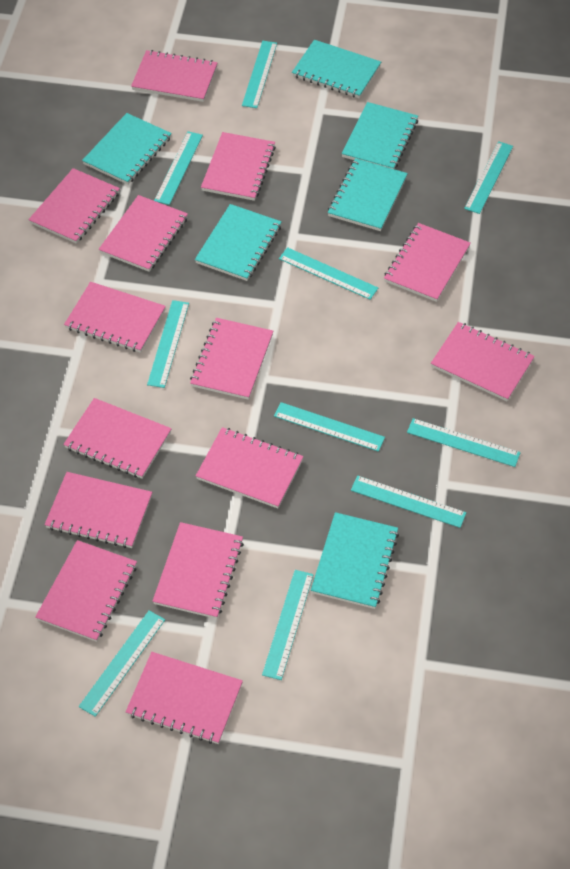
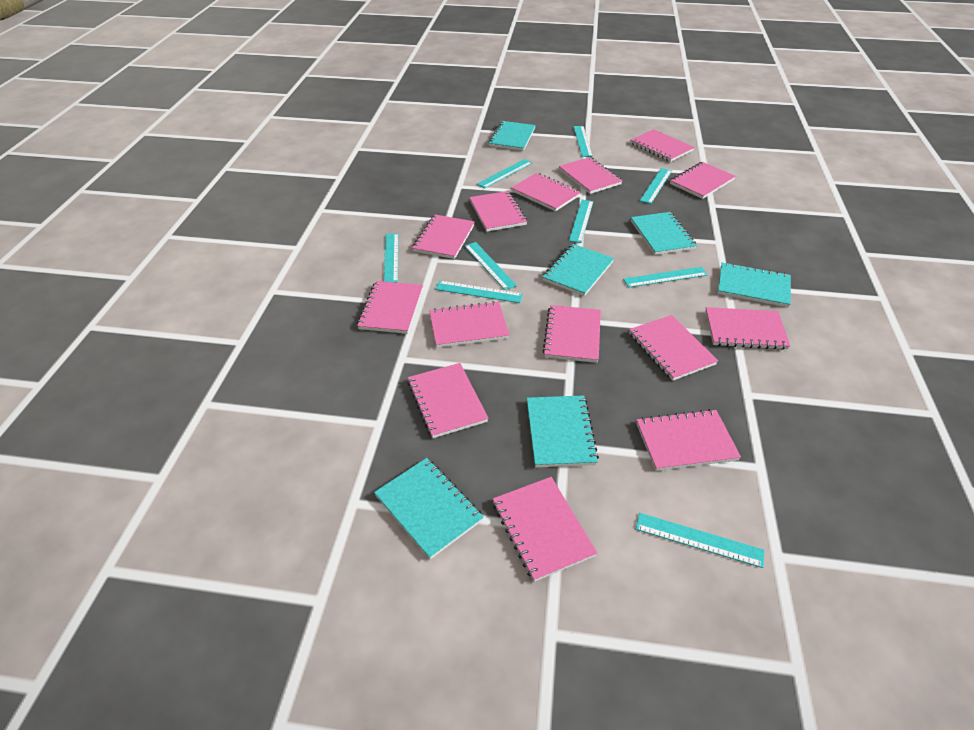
turquoise ruler: [79,611,165,717] [147,300,189,388] [154,131,203,205] [242,41,277,108] [262,570,314,680] [274,402,385,452] [279,247,378,300] [351,475,466,528] [407,418,521,467] [464,141,513,214] = 10 -> [384,233,399,283] [435,281,523,303] [465,242,517,290] [477,159,532,188] [569,200,593,243] [574,126,593,157] [623,267,708,288] [636,513,765,568] [640,168,672,204] = 9

